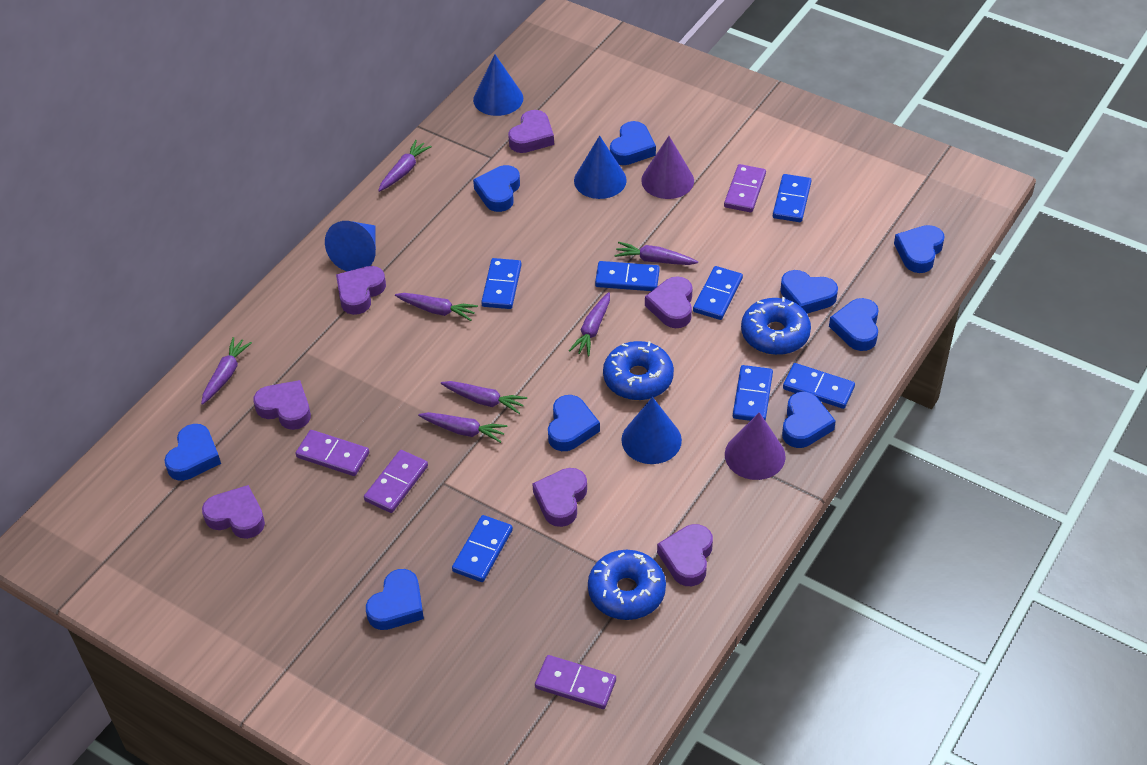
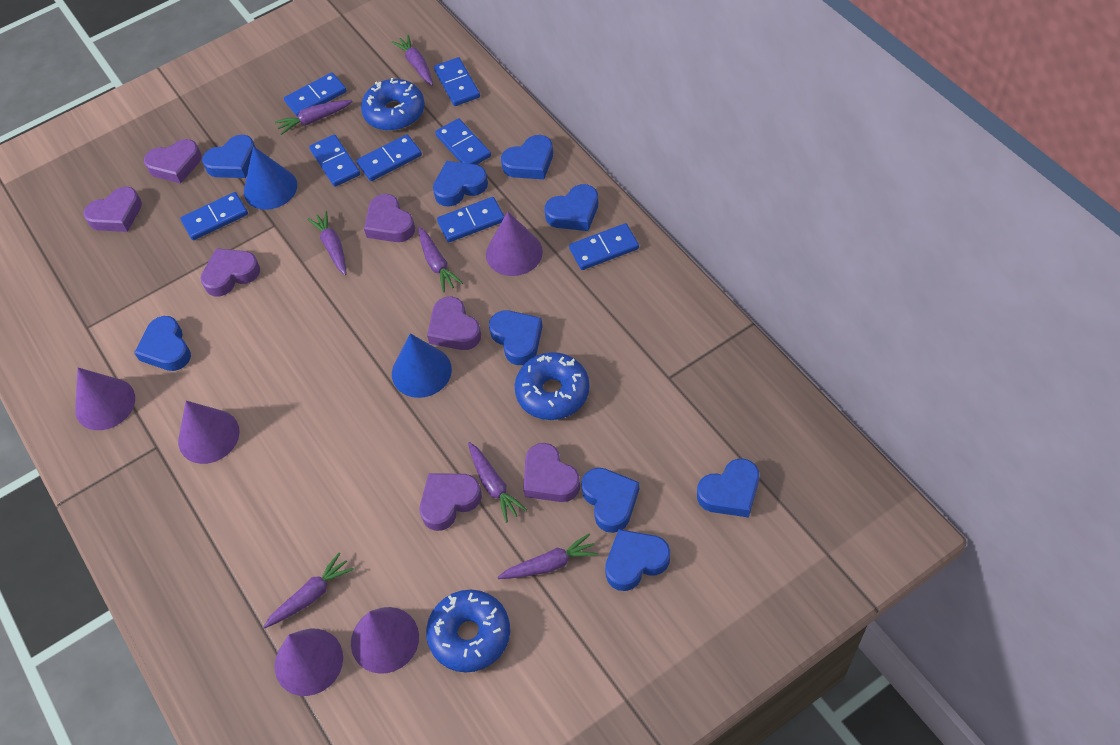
blue cone: [325,221,376,271] [473,55,523,116] [574,136,627,199] [621,397,682,464] = 4 -> [244,146,297,210] [392,333,452,398] = 2
blue domino: [452,515,513,582] [481,258,521,309] [595,261,660,291] [693,266,743,320] [733,365,773,421] [773,174,812,222] [783,363,855,409] = 7 -> [180,192,248,240] [284,72,347,117] [309,134,360,187] [356,134,422,181] [434,57,480,106] [435,118,491,165] [437,197,505,242] [569,223,639,270] = 8
purple cone: [641,136,694,199] [725,412,786,480] = 2 -> [75,368,135,430] [178,401,240,464] [274,629,343,696] [351,607,419,674] [486,212,543,276] = 5
purple domino: [295,430,369,476] [364,450,428,513] [535,655,616,709] [724,164,766,213] = 4 -> none = 0

